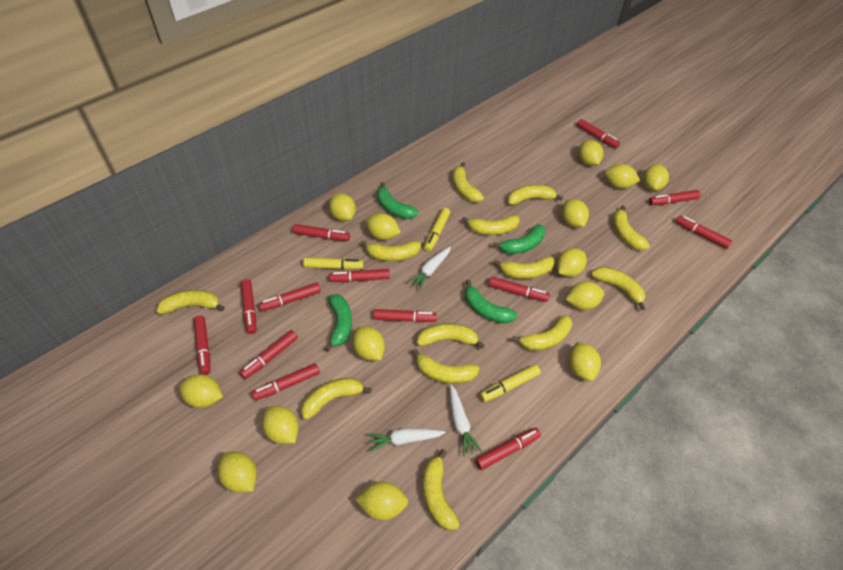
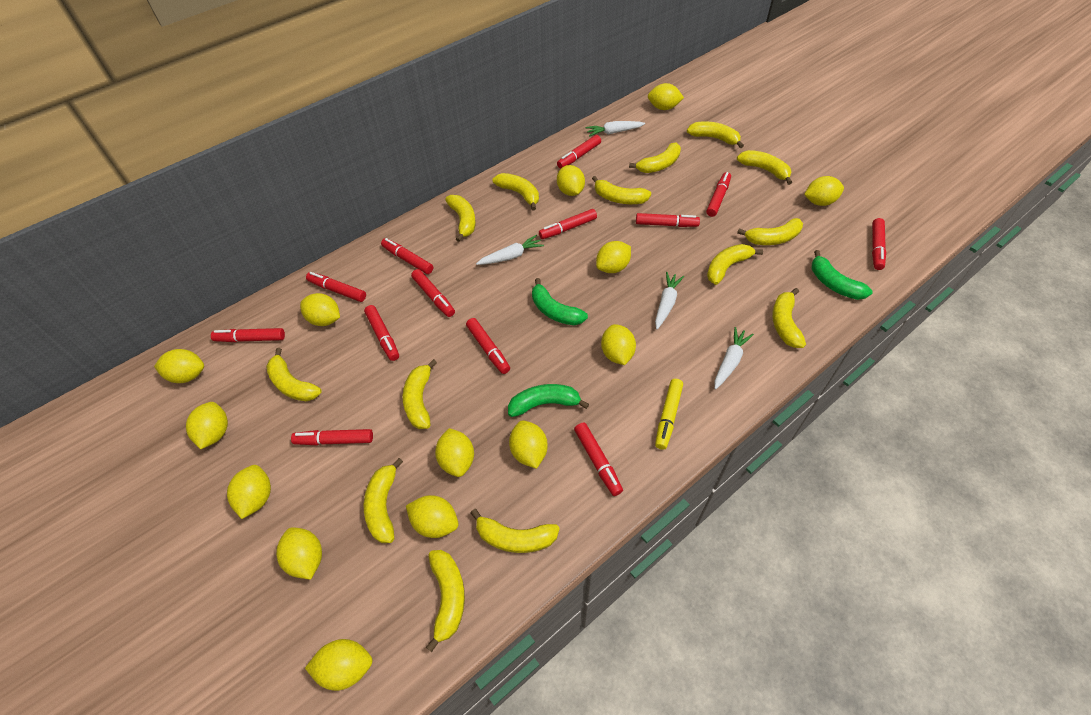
green banana: [325,294,352,352] [377,182,418,219] [465,280,517,324] [492,224,545,254] = 4 -> [508,384,589,417] [532,278,588,325] [812,250,873,300] = 3
white carrot: [367,428,446,452] [407,246,451,290] [450,384,482,457] = 3 -> [476,235,544,265] [586,121,645,137] [655,272,684,329] [715,327,754,389] = 4
yellow banana: [156,290,225,314] [301,378,372,420] [361,241,421,261] [412,349,480,384] [417,323,485,349] [423,449,460,530] [453,162,484,202] [462,215,520,235] [494,256,555,279] [508,185,563,205] [512,315,572,351] [591,267,645,310] [613,205,650,250] = 13 -> [266,348,322,401] [364,458,403,543] [402,359,437,429] [426,550,465,652] [445,195,476,242] [471,509,560,553] [492,173,539,211] [592,176,651,204] [629,143,681,173] [687,121,744,148] [707,244,763,285] [737,150,792,185] [737,218,803,245] [772,288,806,348] = 14
yellow marker: [303,257,364,270] [424,208,450,252] [480,364,541,402] = 3 -> [655,379,683,450] = 1

